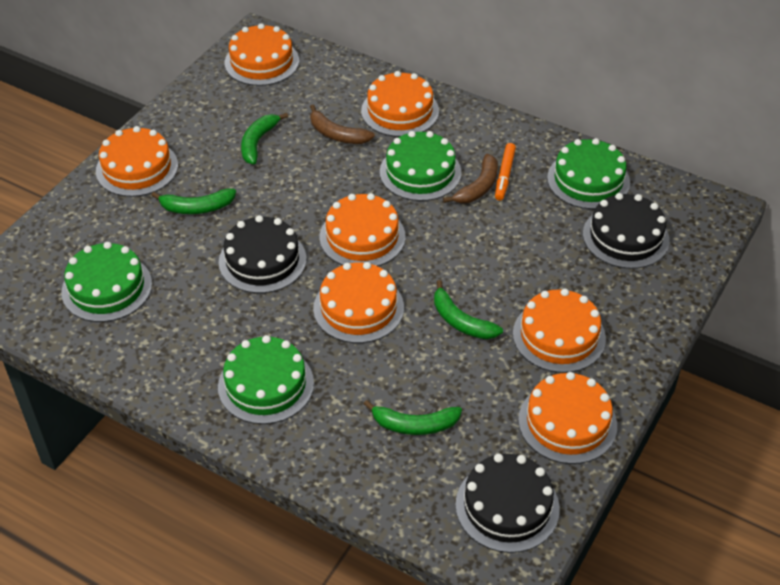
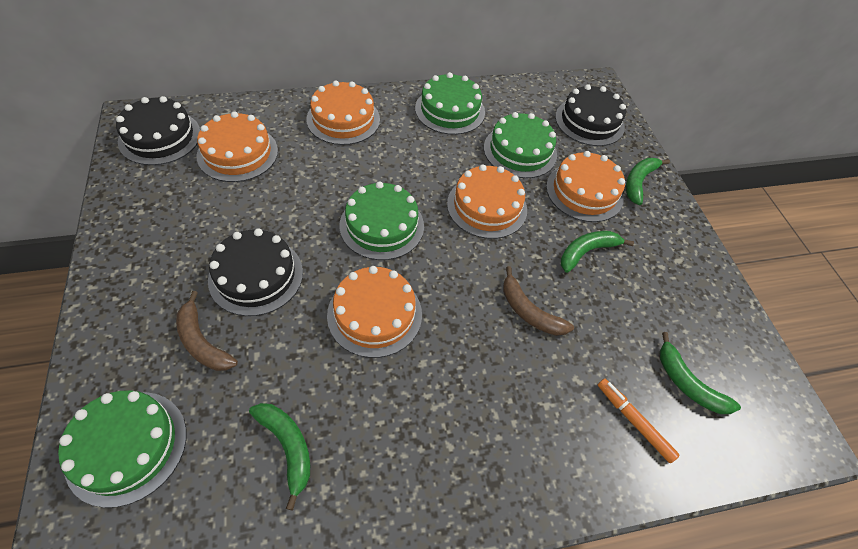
orange cake: [96,126,178,197] [225,23,299,86] [313,262,404,343] [319,193,405,266] [361,71,439,137] [513,288,606,373] [518,372,617,464] = 7 -> [197,111,278,182] [306,81,380,145] [327,266,422,358] [447,164,527,239] [546,151,625,222] = 5

